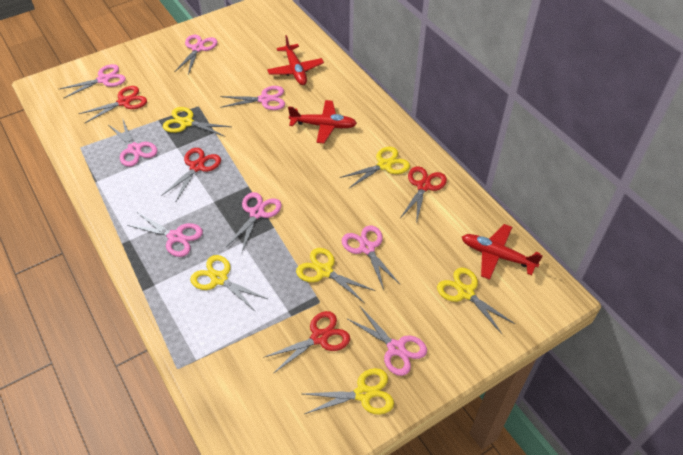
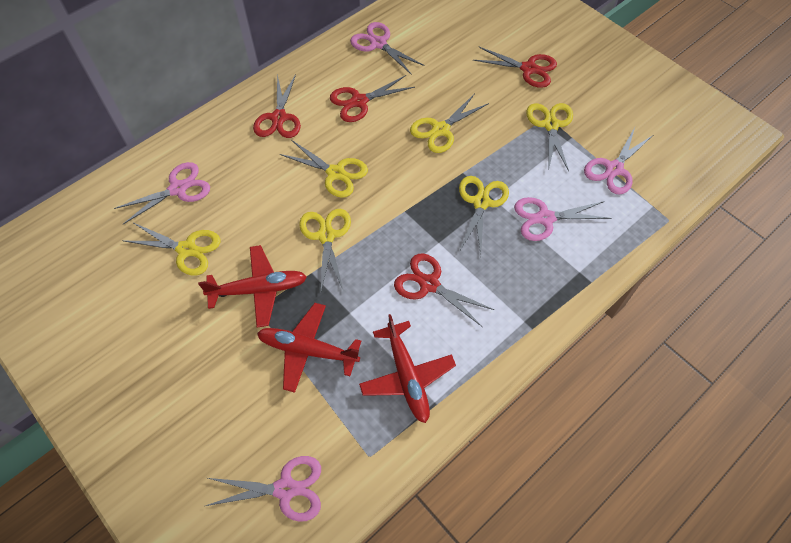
pink scissors: [60,64,126,98] [109,118,157,167] [127,212,203,257] [175,35,217,75] [220,86,285,110] [225,192,282,254] [342,225,400,290] [348,306,427,376] = 8 -> [114,162,210,224] [206,456,321,522] [350,22,425,75] [514,197,611,241] [584,127,653,195] = 5

